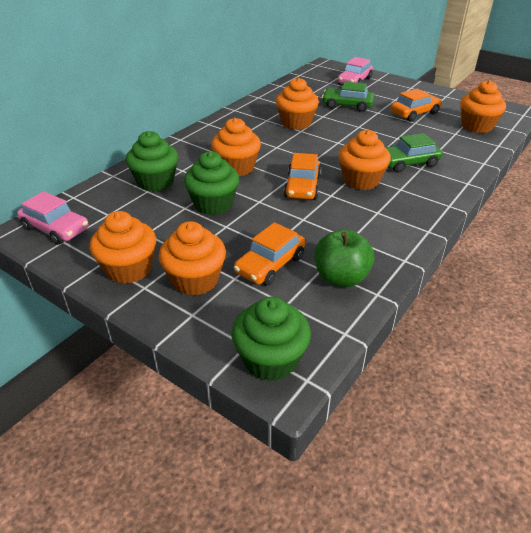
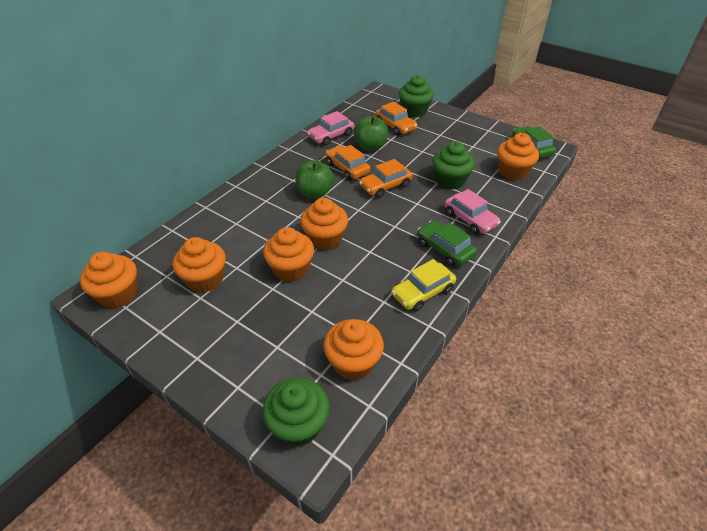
green apple: [314,229,374,287] = 1 -> [295,160,334,198] [354,116,388,151] = 2
yellow car: none = 0 -> [391,259,456,312] = 1

